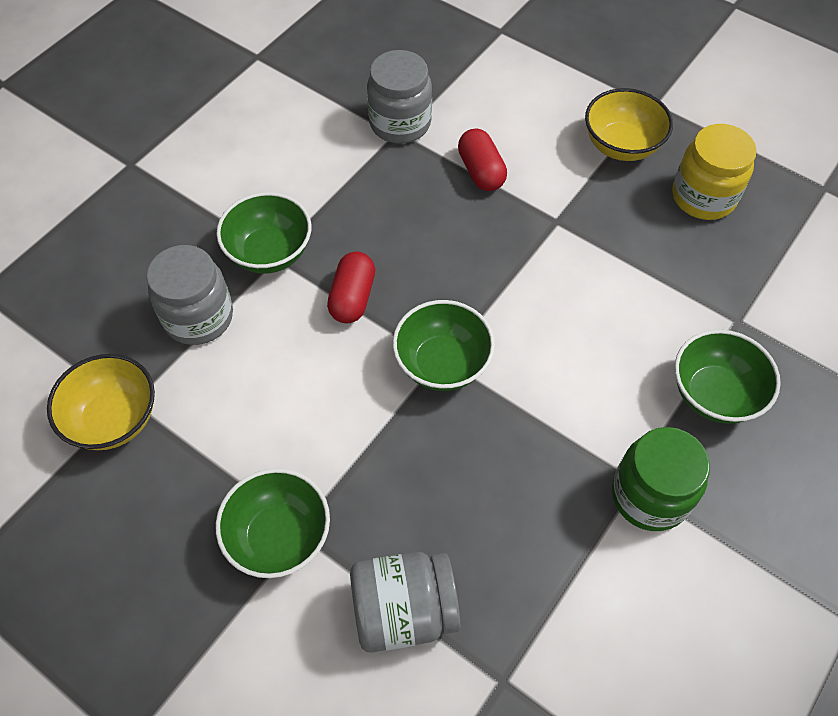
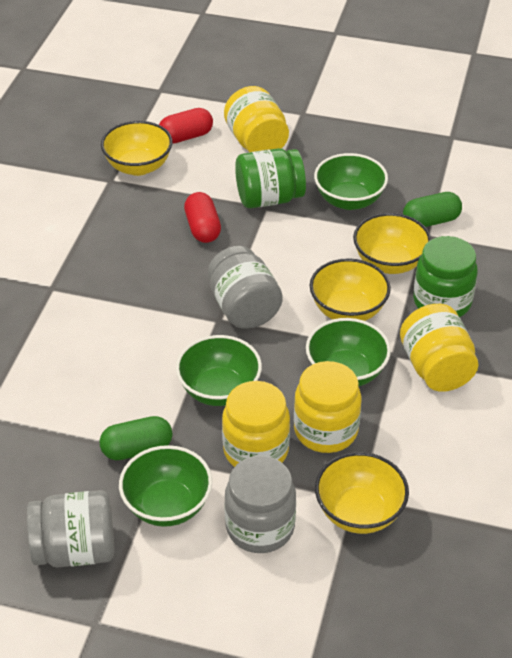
green capsule: none = 0 -> [99,416,173,460] [403,192,462,227] = 2
green jar: [612,427,710,531] = 1 -> [235,148,306,208] [413,236,478,317] = 2
yellow bowl: [47,354,155,450] [585,88,673,161] = 2 -> [101,121,172,176] [310,258,391,321] [315,452,409,534] [353,213,431,274] = 4
yellow jar: [672,124,757,220] = 1 -> [222,381,290,467] [224,86,289,152] [294,361,361,453] [400,304,478,392] = 4

